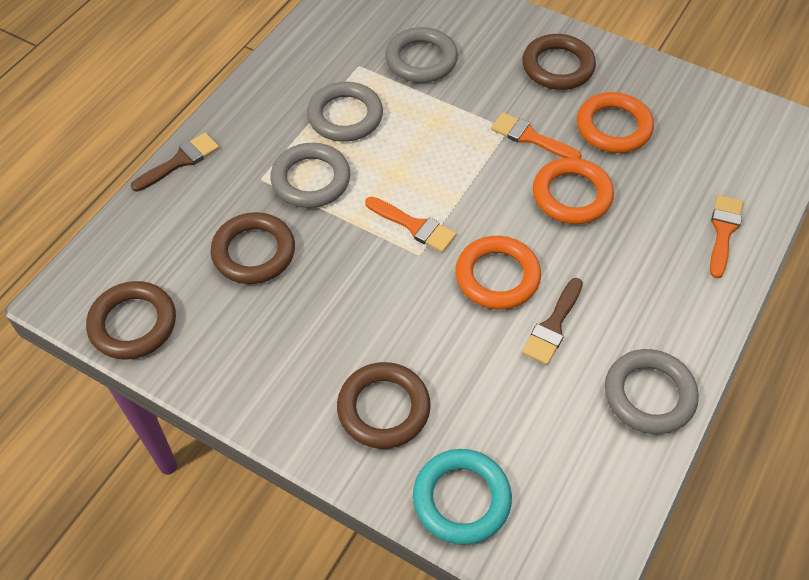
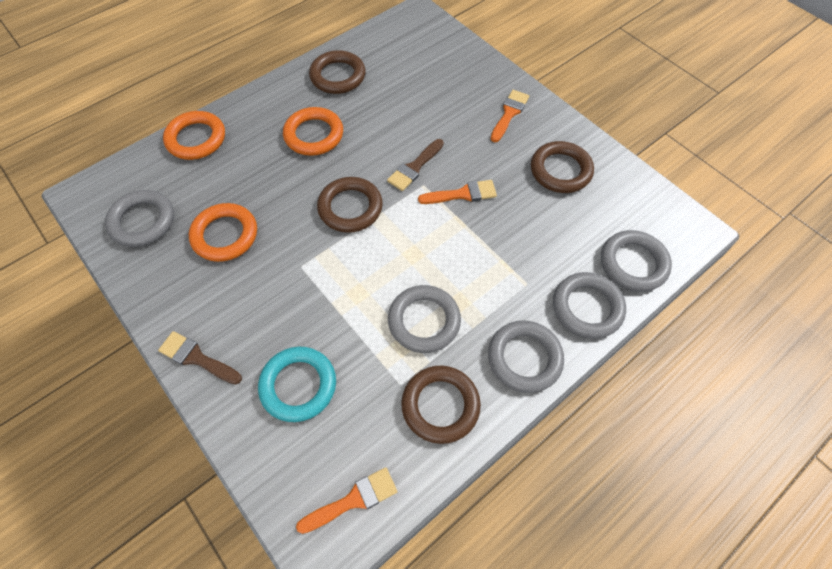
grey ring: [270,143,350,208] [307,82,383,142] [385,27,458,83] [605,349,699,434] = 4 -> [105,190,174,247] [388,285,461,353] [488,320,564,393] [553,272,626,339] [601,230,672,292] = 5

